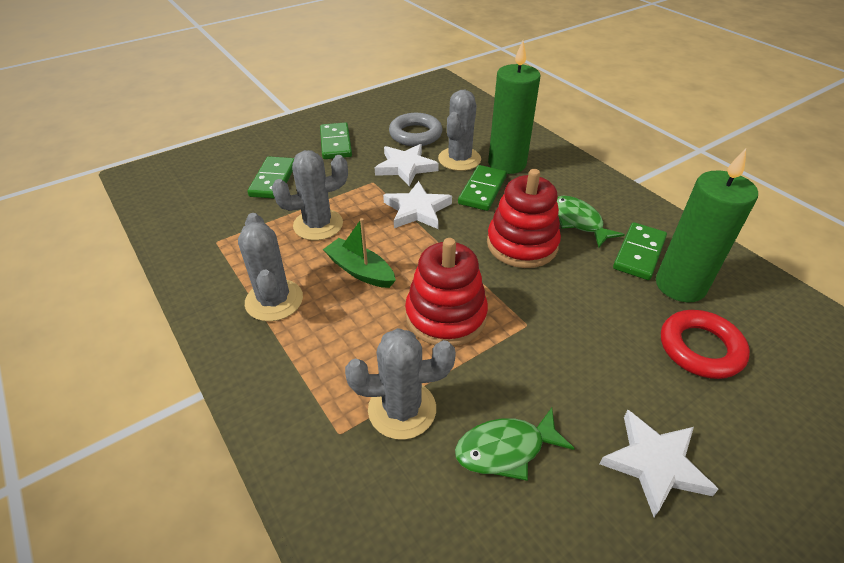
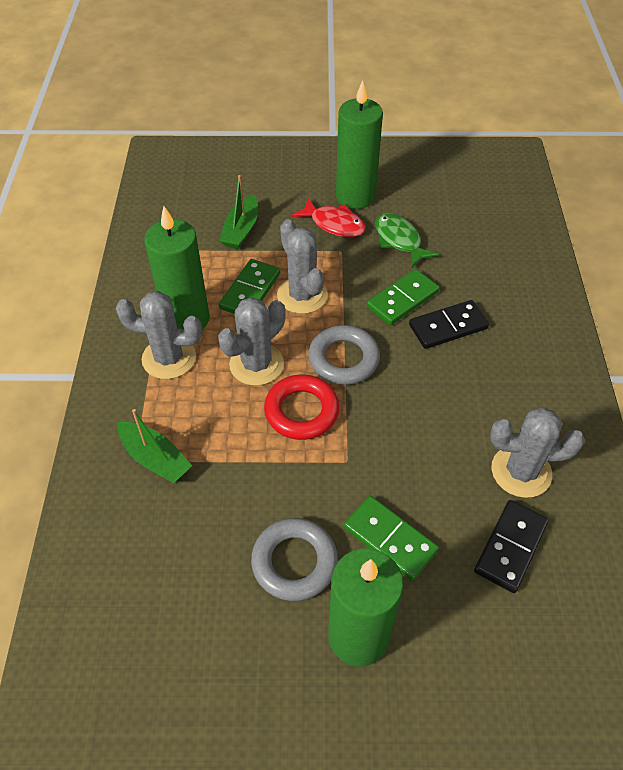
black domino: none = 0 -> [409,300,489,349] [474,500,549,593] = 2
green boat: [323,218,396,288] = 1 -> [118,409,192,483] [219,175,258,249] = 2
green candle: [488,41,540,174] [656,148,758,302] = 2 -> [144,206,210,330] [328,548,403,667] [336,80,383,209] = 3
green domino: [247,156,294,199] [320,122,352,159] [458,165,507,211] [613,222,667,280] = 4 -> [219,259,280,314] [344,496,439,581] [367,269,440,325] = 3
green fish: [455,408,575,481] [557,196,625,248] = 2 -> [375,213,439,267] = 1
grey ring: [389,113,442,146] = 1 -> [251,518,338,601] [308,325,380,385] = 2
red fish: none = 0 -> [291,198,366,237] = 1
red stacking toy: [405,238,488,346] [487,169,561,268] = 2 -> none = 0
white star: [375,144,439,187] [383,181,452,229] [600,410,719,517] = 3 -> none = 0

